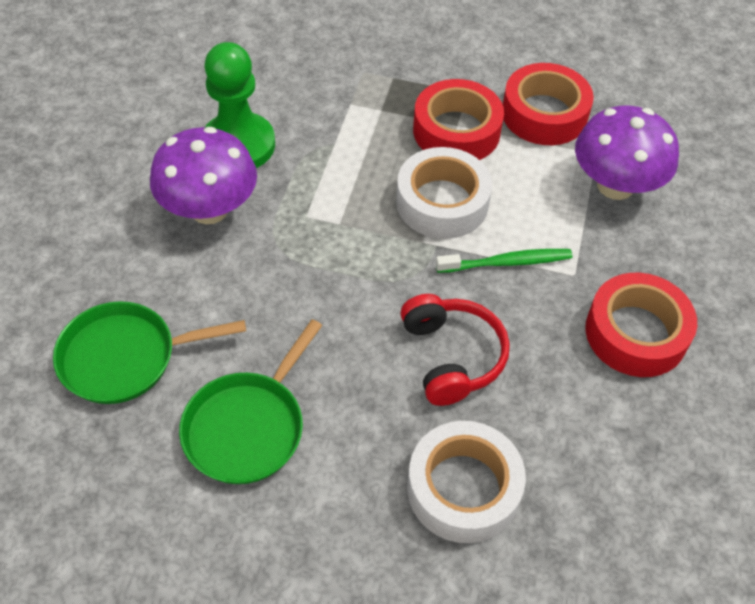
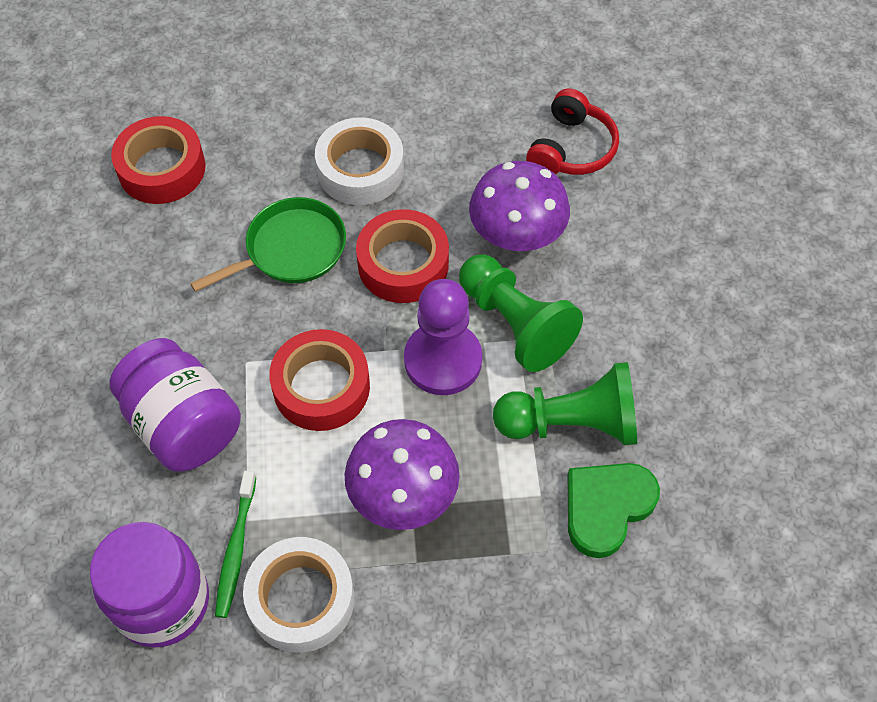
green heart: none = 0 -> [568,463,660,558] = 1
green pan: [53,301,246,404] [179,319,322,484] = 2 -> [190,197,346,292] = 1
green pawn: [204,42,275,168] = 1 -> [459,254,583,372] [493,362,637,445] = 2
purple jar: none = 0 -> [90,522,209,647] [109,338,241,472] = 2
purple pawn: none = 0 -> [404,279,482,395] = 1

